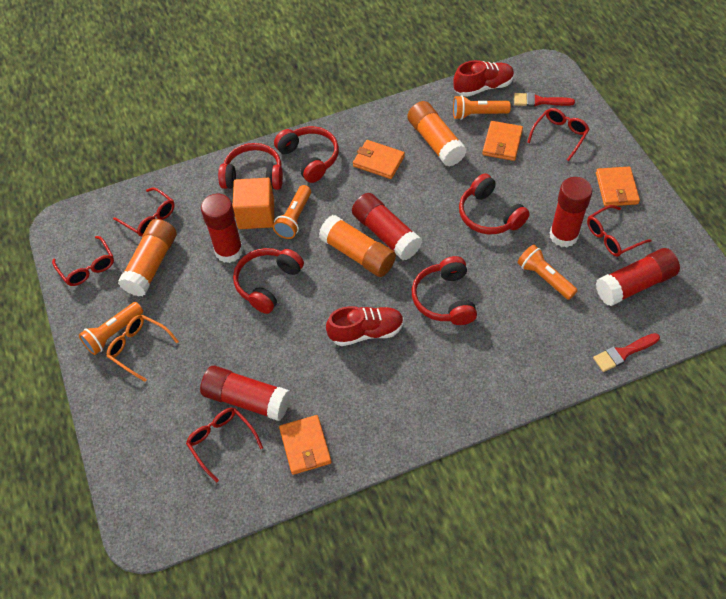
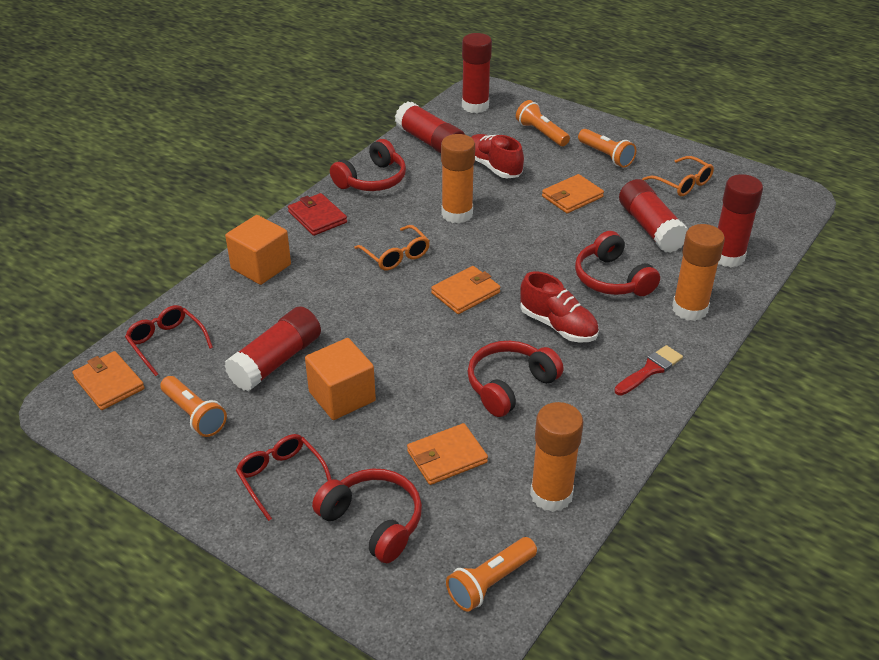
orange cube: [233,178,274,229] = 1 -> [225,215,291,285] [305,338,376,420] = 2
orange glasses: [106,315,179,382] = 1 -> [354,225,430,270] [642,156,714,196] = 2
red brush: [514,92,575,107] [593,333,660,372] = 2 -> [614,345,683,396] = 1
red glasses: [52,236,114,286] [113,187,175,237] [186,408,263,483] [527,108,590,161] [587,205,652,257] = 5 -> [125,305,213,376] [236,434,332,521] = 2
red headphones: [218,143,283,190] [233,248,304,314] [274,126,339,183] [412,256,477,325] [459,173,530,234] = 5 -> [312,468,422,563] [330,139,406,191] [468,341,563,417] [575,231,660,296] = 4
red wallet: none = 0 -> [288,193,347,236] = 1

